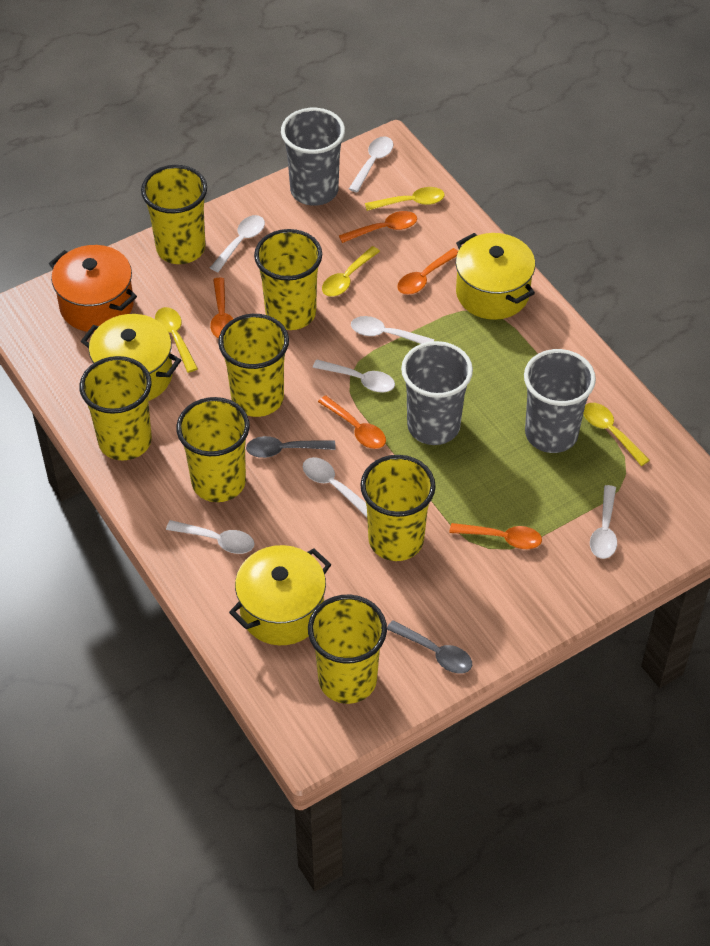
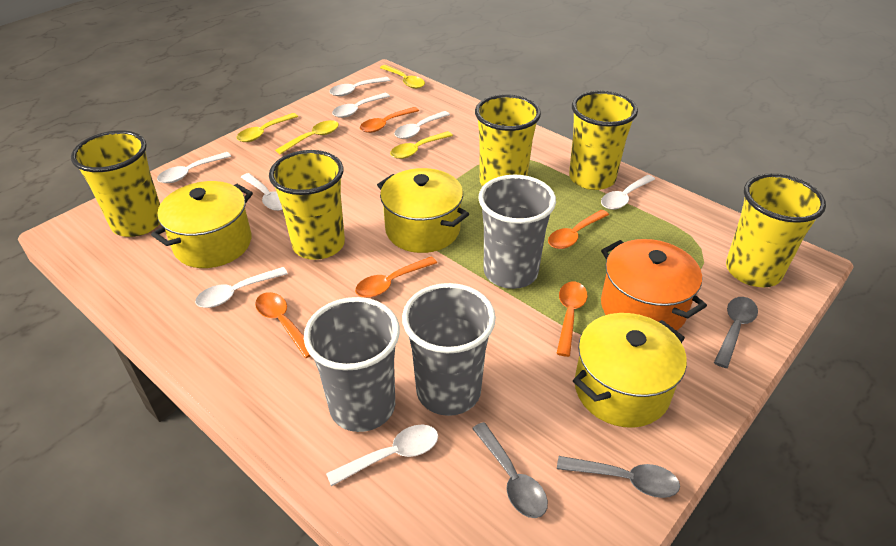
grey spoon: [246,436,336,458] [387,620,472,673] = 2 -> [472,422,548,518] [557,456,680,498] [714,297,758,368] = 3
white spoon: [166,520,255,554] [210,215,265,272] [303,457,367,517] [313,360,395,392] [349,136,393,193] [351,316,434,344] [590,485,617,559] = 7 -> [157,152,231,183] [195,267,288,308] [241,173,283,211] [326,425,438,486] [329,77,390,96] [332,93,390,118] [394,111,450,139] [601,175,655,210] = 8
yellow cup: [79,356,152,461] [141,165,207,264] [176,397,250,502] [218,314,289,417] [254,229,322,330] [308,595,387,704] [360,455,436,561] = 7 -> [71,130,160,237] [269,150,345,260] [475,94,541,186] [569,91,638,190] [726,173,826,287] = 5

